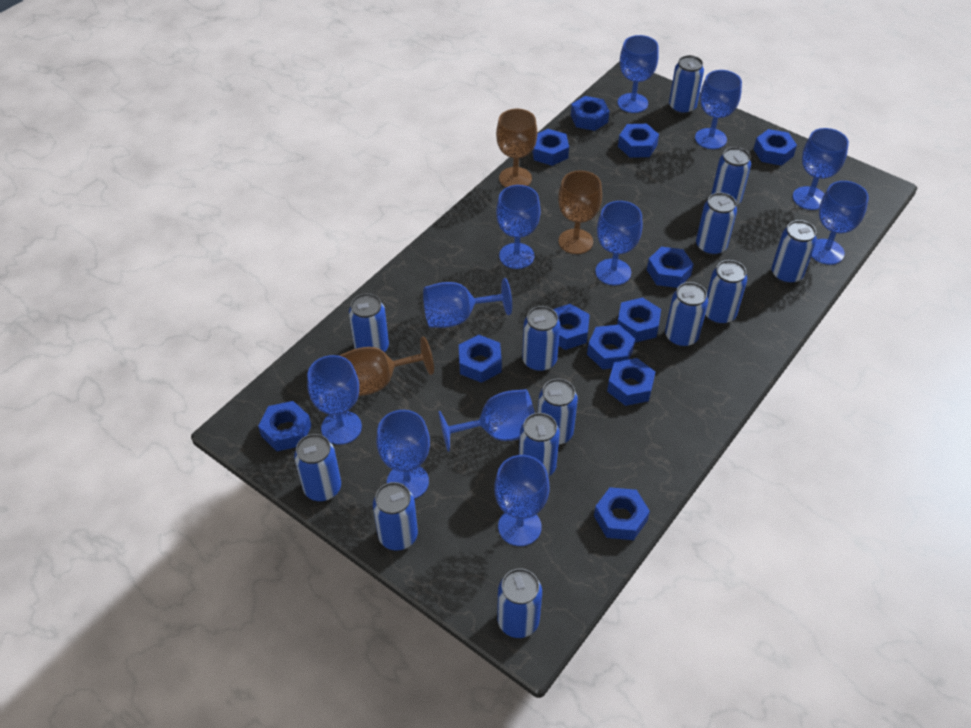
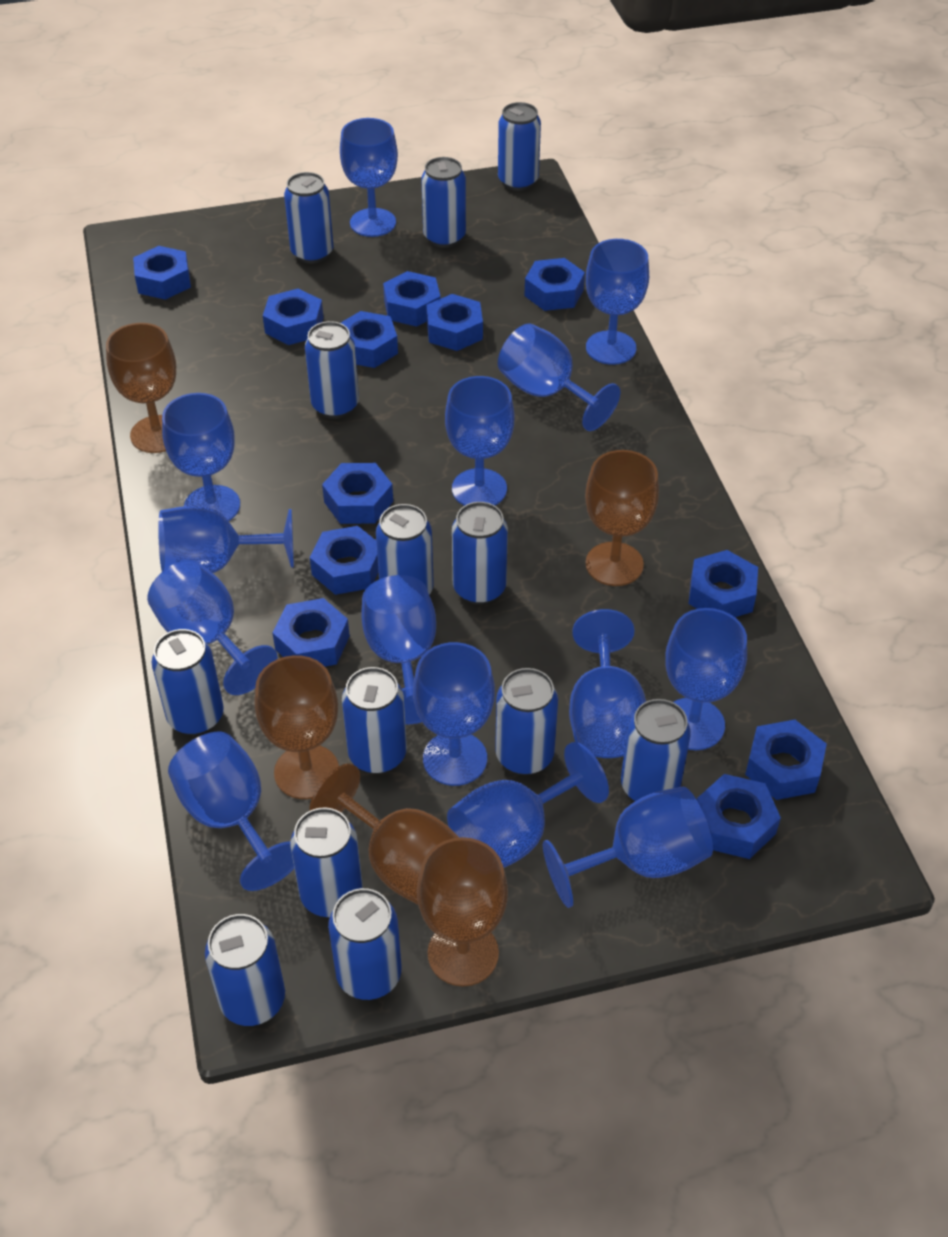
blue goblet: [307,355,362,445] [377,410,430,499] [423,278,512,328] [439,389,535,452] [494,455,550,546] [496,185,541,269] [595,201,642,285] [618,35,659,113] [695,70,742,149] [793,128,849,210] [811,181,869,265] = 11 -> [147,560,278,695] [158,506,294,573] [162,393,240,521] [168,732,294,891] [340,118,398,237] [362,575,436,724] [413,642,495,786] [445,376,514,506] [447,742,609,868] [498,323,620,431] [543,786,713,908] [569,609,646,758] [586,239,649,365] [665,608,747,750] = 14
brown goblet: [339,337,434,396] [496,109,538,187] [558,170,602,254] = 3 -> [106,323,176,453] [254,655,339,799] [309,763,459,905] [417,837,508,986] [585,450,659,586] = 5

